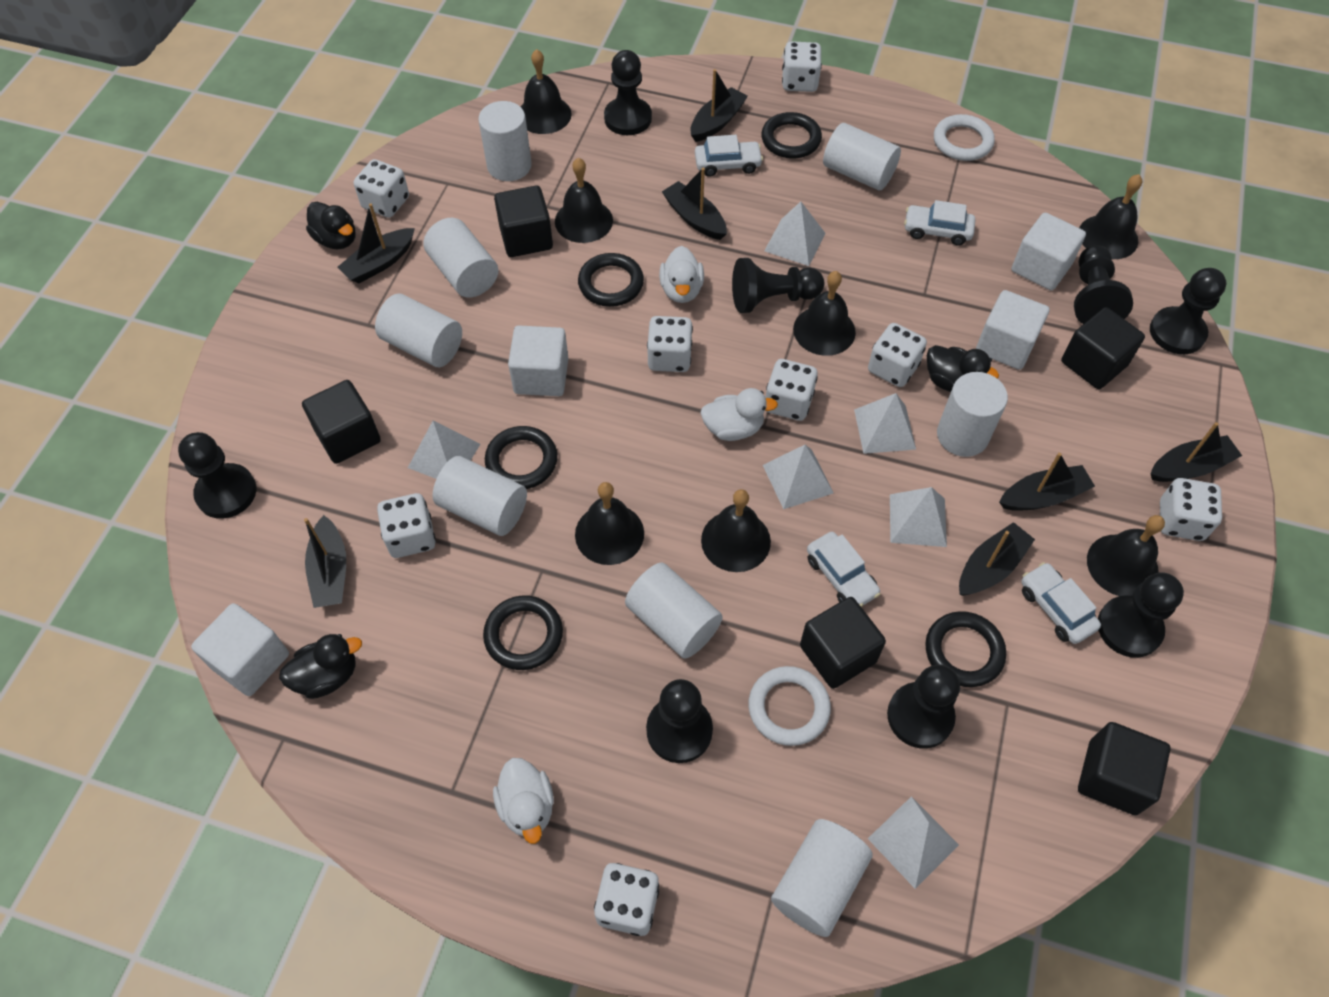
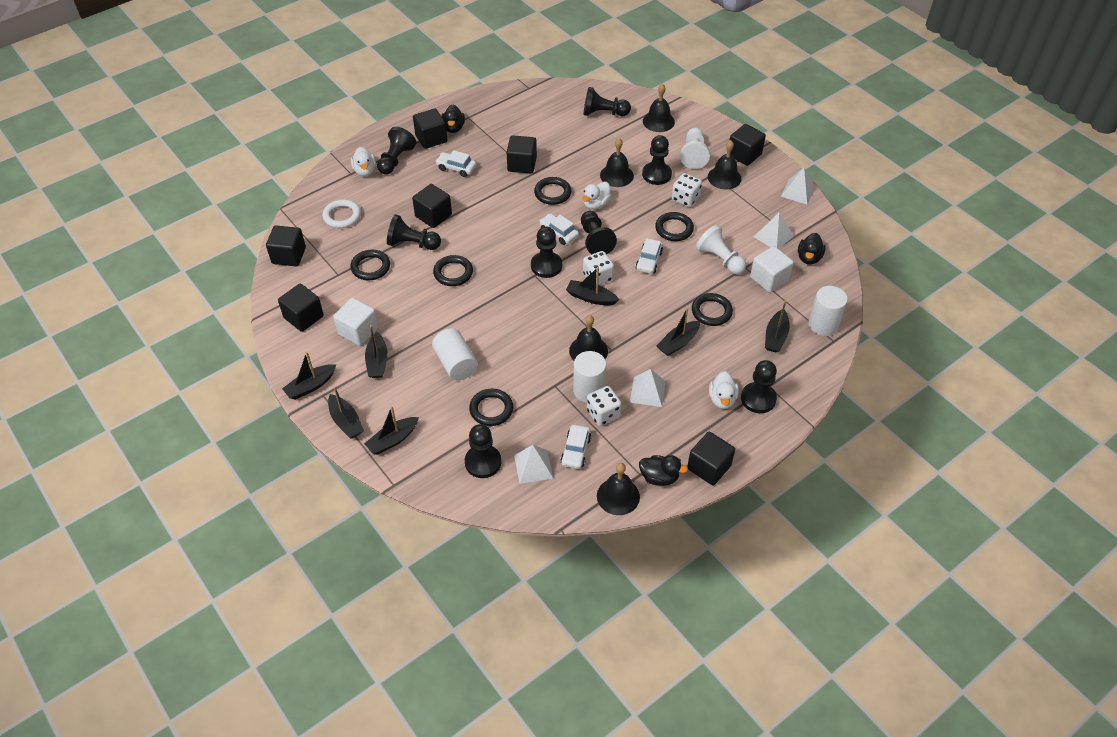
black bell: [521,49,572,134] [555,158,613,243] [575,482,644,565] [701,489,771,572] [793,271,856,356] [1079,174,1142,259] [1087,515,1165,596] = 7 -> [569,315,608,361] [597,463,640,515] [600,138,634,187] [643,84,675,132] [708,140,742,189] = 5
black cube: [302,380,381,464] [494,185,553,257] [800,597,886,689] [1061,307,1145,389] [1078,722,1171,815] = 5 -> [266,225,306,266] [278,283,324,332] [412,184,452,228] [413,109,447,149] [507,135,537,173] [687,431,735,485] [729,124,766,166] = 7
black ring: [483,595,563,670] [485,426,558,489] [578,253,644,307] [761,112,822,159] [925,611,1006,687] = 5 -> [350,250,390,280] [433,255,473,286] [469,389,513,426] [534,177,572,205] [655,212,694,241] [692,293,733,326] = 6
white cube: [191,603,289,696] [508,326,568,396] [976,290,1050,370] [1012,213,1086,290] = 4 -> [333,298,378,346] [750,246,794,293] = 2
white cylinder: [375,293,462,367] [423,218,498,298] [432,456,527,536] [478,101,532,181] [625,563,723,659] [771,819,873,937] [823,123,901,190] [937,372,1008,457] = 8 -> [432,328,478,380] [573,351,606,403] [808,286,848,336] = 3
white dice: [354,159,409,218] [377,493,435,558] [594,863,659,936] [647,316,693,372] [766,359,818,421] [782,41,822,92] [868,323,927,387] [1160,478,1222,541] = 8 -> [583,251,614,285] [587,386,621,426] [672,173,702,207] = 3
white pawn: none = 0 -> [680,128,710,169] [696,225,746,274] = 2
white pyramid: [408,421,480,479] [763,445,834,509] [764,202,826,266] [854,393,916,454] [868,796,959,889] [890,487,947,547] = 6 -> [514,445,553,484] [630,369,666,407] [754,212,794,249] [781,168,815,204] = 4
white ring: [748,666,831,746] [934,114,995,161] = 2 -> [322,199,361,228] = 1

